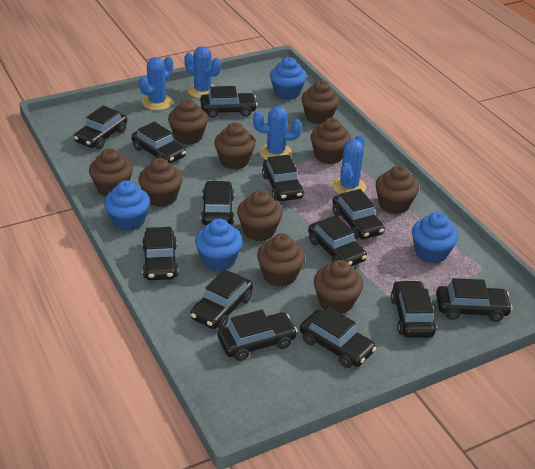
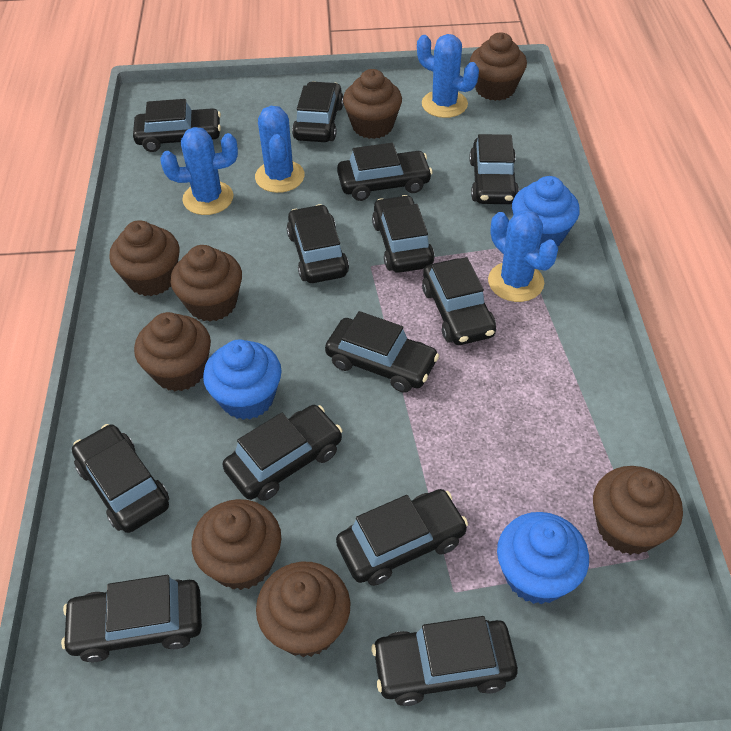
blue cupcake: [104,180,150,231] [195,219,243,271] [270,57,307,100] [412,212,458,264] = 4 -> [203,339,282,420] [497,512,589,604] [512,176,580,249] = 3
brown cupcake: [89,148,133,196] [138,158,183,207] [168,99,208,145] [214,123,256,170] [237,190,283,241] [257,233,305,287] [301,80,340,124] [311,118,351,164] [314,260,364,314] [375,165,419,214] = 10 -> [109,220,179,296] [134,312,211,391] [171,245,242,322] [192,499,281,590] [256,562,350,657] [343,69,402,139] [470,32,527,101] [593,466,683,555] = 8

